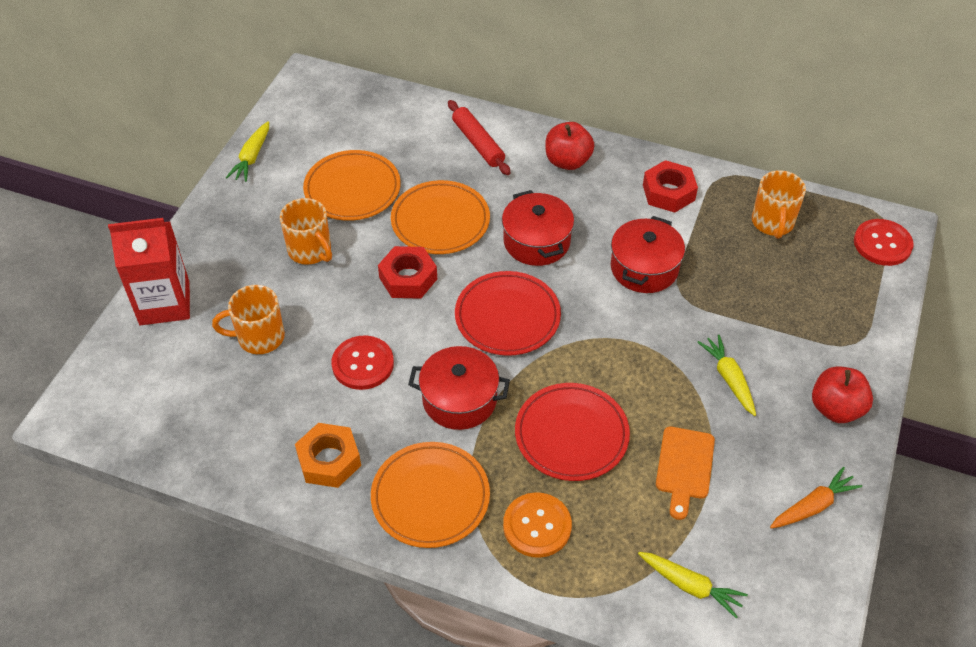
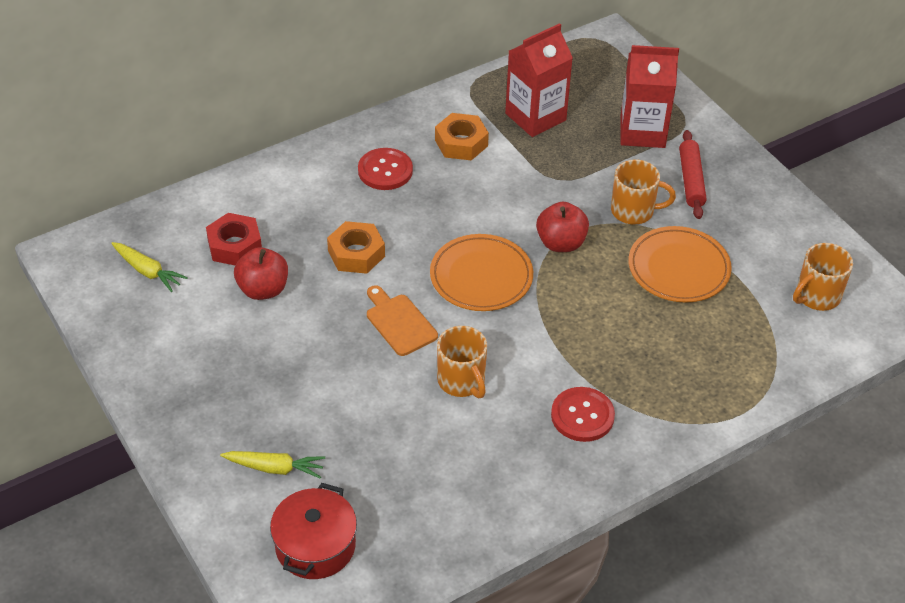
orange button: [503,492,572,558] = 1 -> none = 0
orange carrot: [770,467,862,529] = 1 -> none = 0
orange nut: [295,423,361,488] = 1 -> [327,221,385,274] [435,113,489,161] = 2
orange plate: [303,150,401,221] [371,442,490,548] [391,180,490,254] = 3 -> [430,234,533,311] [628,226,732,303] = 2
red carton: [108,218,190,325] = 1 -> [505,23,573,137] [620,45,679,148] = 2
red nut: [378,246,437,299] [643,160,698,213] = 2 -> [206,213,262,265] = 1
red plate: [455,271,561,356] [515,383,630,481] = 2 -> none = 0
red pot: [408,346,510,430] [502,190,574,266] [611,216,685,293] = 3 -> [270,483,357,579] = 1
yellow carrot: [226,121,269,182] [638,552,748,618] [697,335,756,416] = 3 -> [111,242,188,292] [220,451,325,479] = 2

